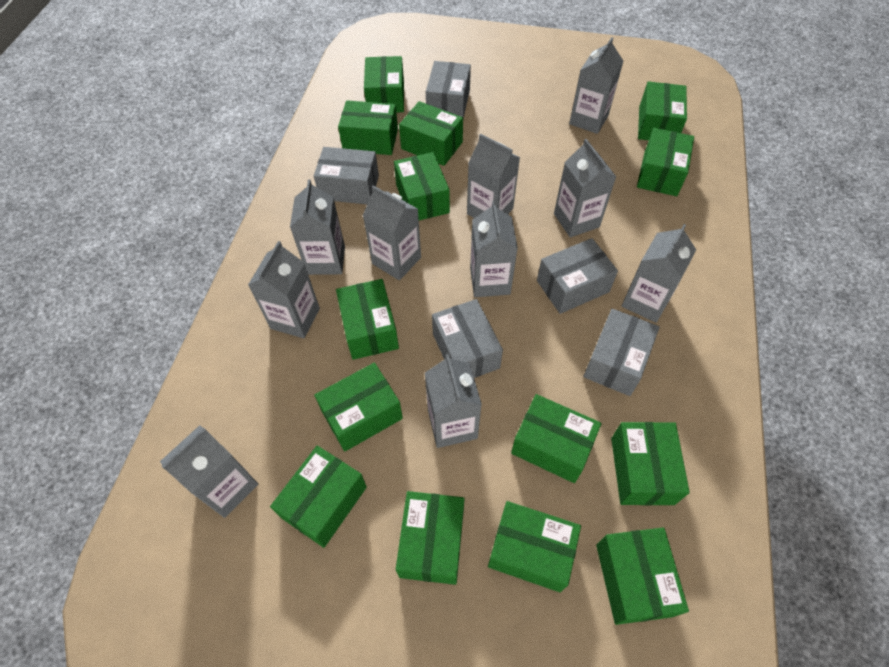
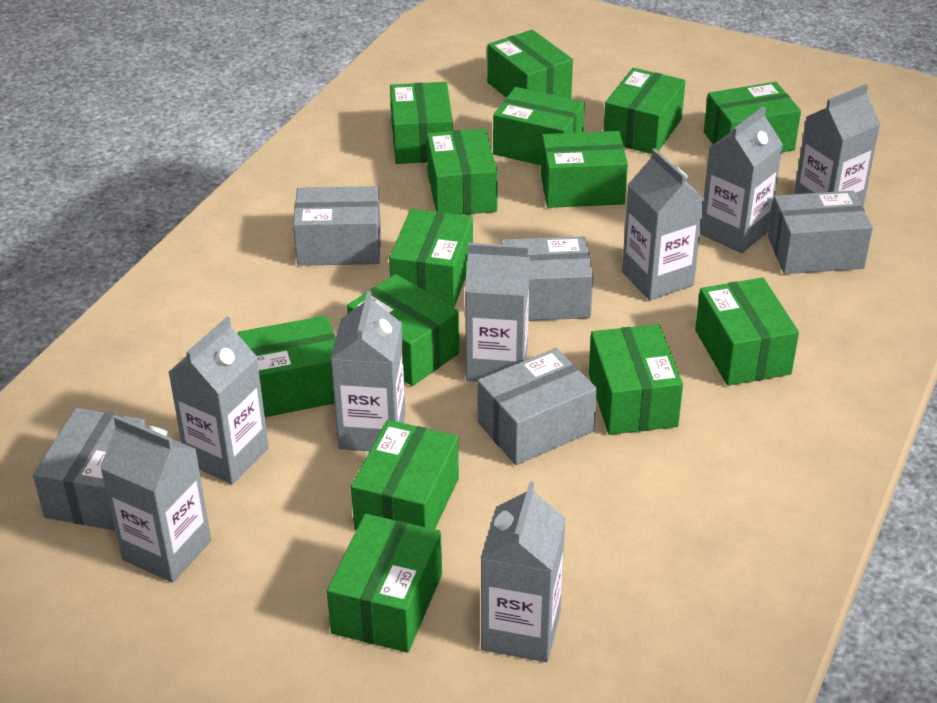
grey carton: [160,425,258,518] [248,241,320,338] [290,179,345,275] [363,185,421,280] [425,354,482,448] [467,134,520,218] [470,201,518,297] [554,139,616,237] [569,37,624,134] [622,224,696,323] = 10 -> [100,415,211,583] [168,317,269,484] [330,291,406,451] [465,243,530,382] [480,481,566,662] [622,148,704,300] [700,106,783,253] [794,84,880,207] = 8

